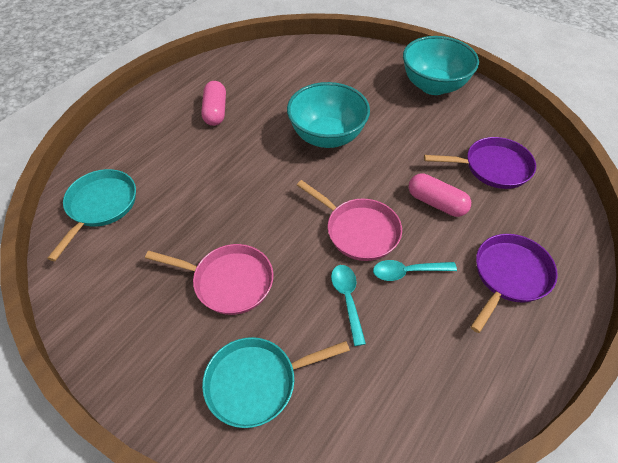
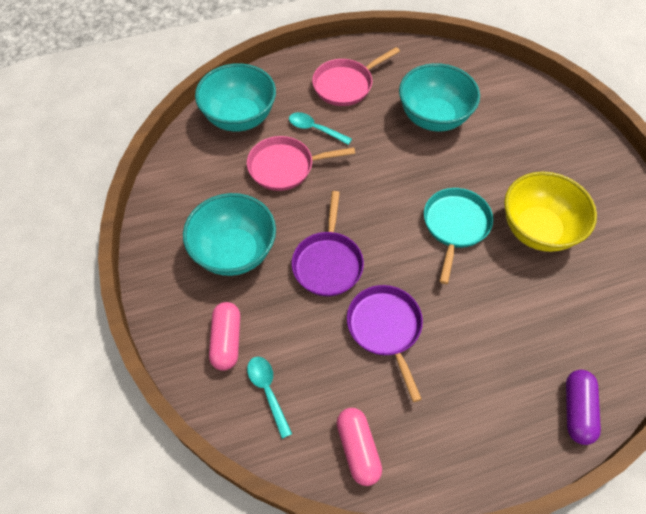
purple capsule: none = 0 -> [566,370,601,445] = 1
turquoise bowl: [287,82,370,148] [403,36,479,95] = 2 -> [183,193,276,276] [195,63,276,132] [399,63,480,131] = 3
turquoise pan: [47,169,136,261] [202,337,350,428] = 2 -> [424,188,493,284] = 1
yellow bowl: none = 0 -> [504,171,597,252] = 1

